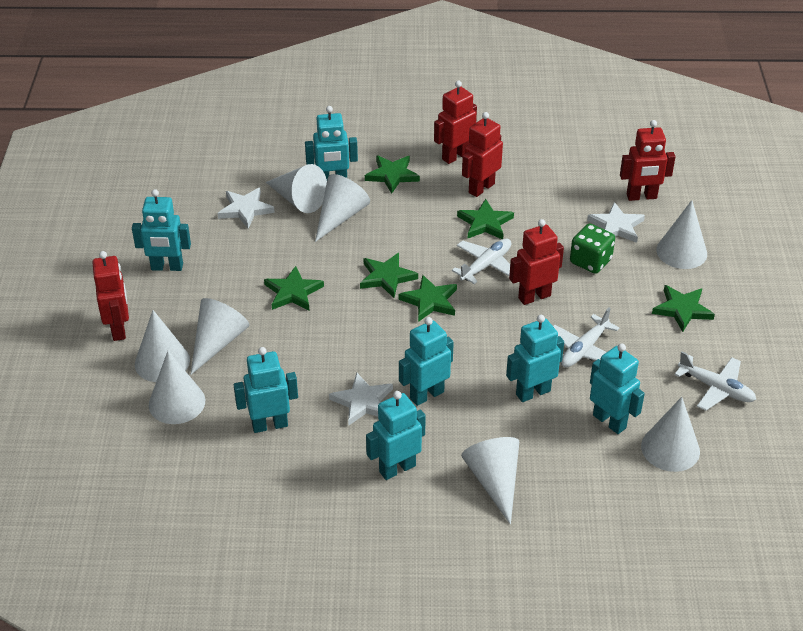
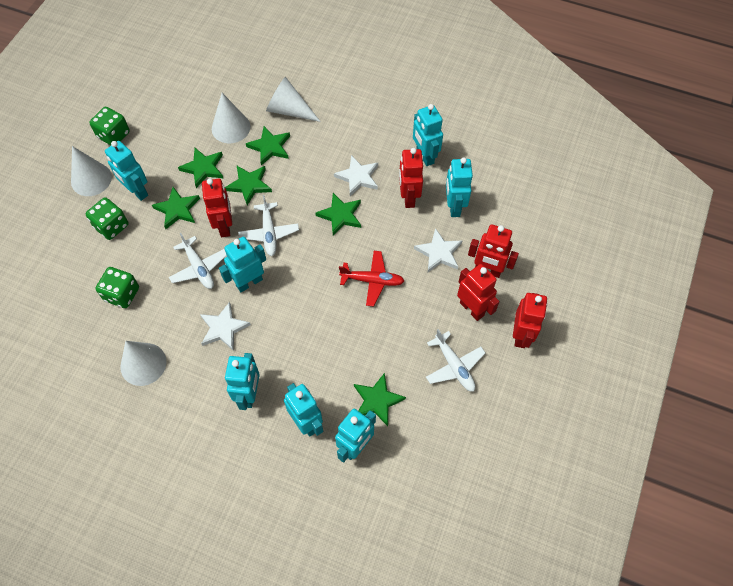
green dice: [570,223,615,274] = 1 -> [86,198,128,240] [89,107,130,145] [96,267,139,308] = 3
red plane: none = 0 -> [339,251,404,307] = 1
white cone: [135,310,190,382] [149,351,205,424] [190,298,249,375] [266,164,327,213] [315,174,370,242] [461,437,519,525] [641,397,700,472] [656,200,707,269] = 8 -> [71,146,112,196] [120,341,166,386] [212,93,250,143] [266,77,321,122] = 4

